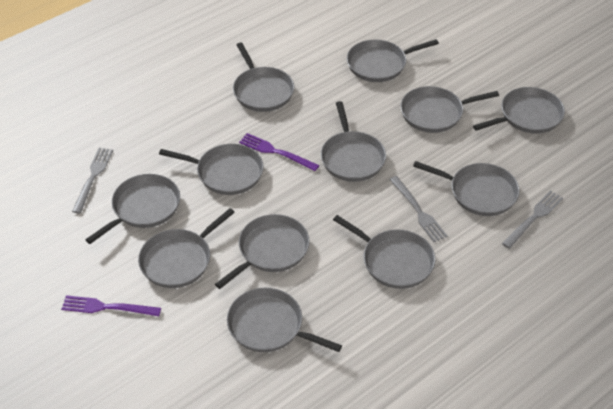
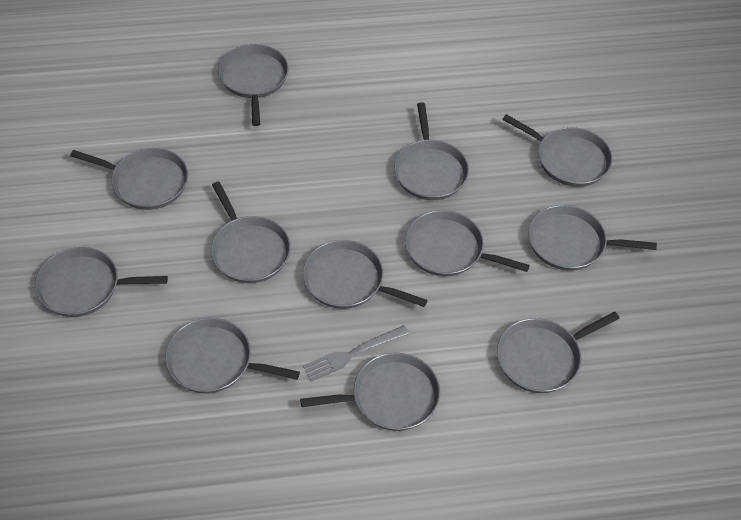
grey fork: [72,148,113,214] [389,176,448,242] [502,190,563,249] = 3 -> [303,325,409,382] = 1
purple fork: [61,295,161,316] [239,133,319,171] = 2 -> none = 0

